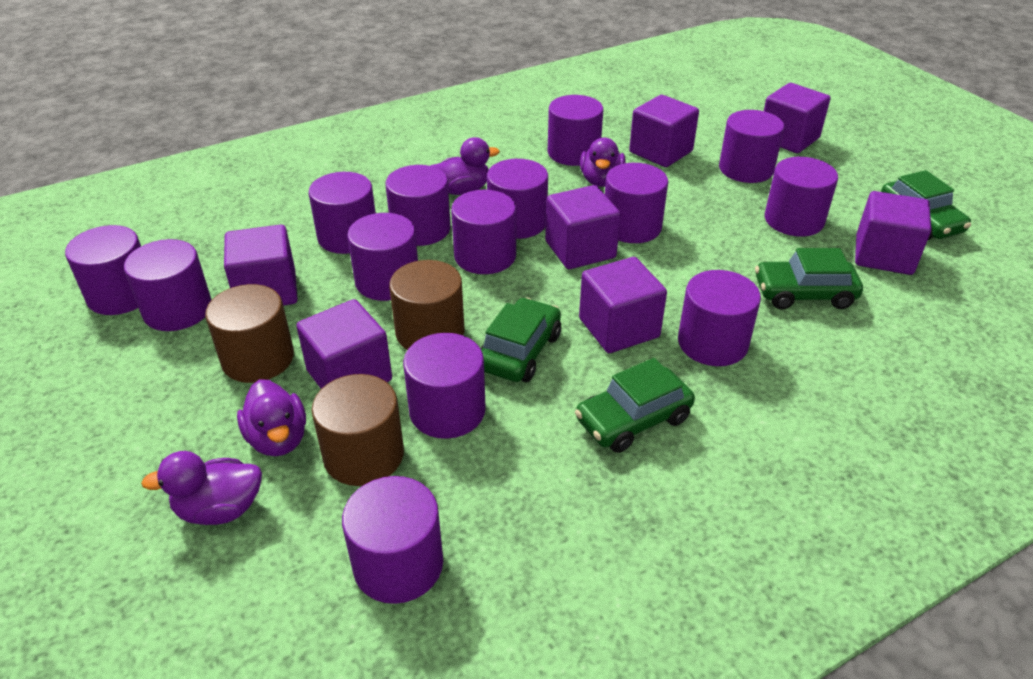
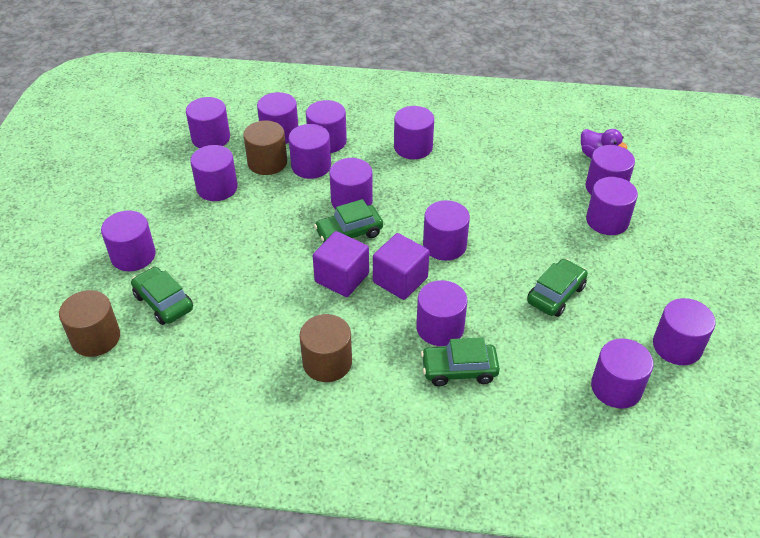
purple cube: [224,225,298,306] [296,299,392,389] [545,185,621,269] [579,257,667,353] [629,95,699,167] [764,83,830,153] [855,191,931,275] = 7 -> [313,231,369,297] [373,233,429,300] = 2
purple duck: [141,451,262,525] [237,379,306,456] [431,137,500,195] [580,137,626,187] = 4 -> [581,129,628,158] = 1

